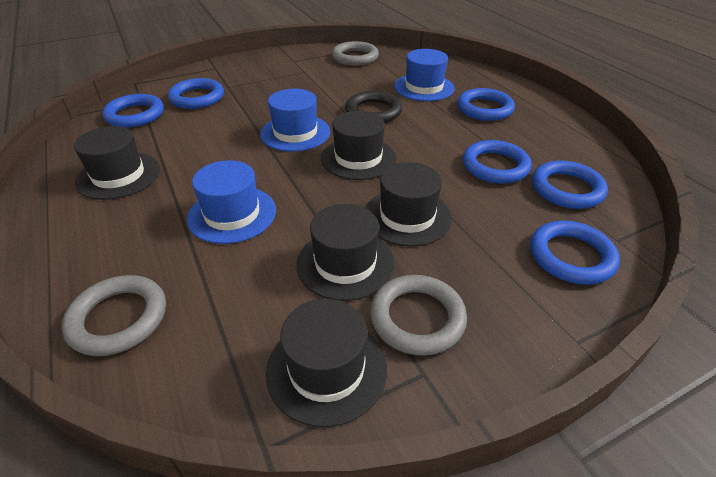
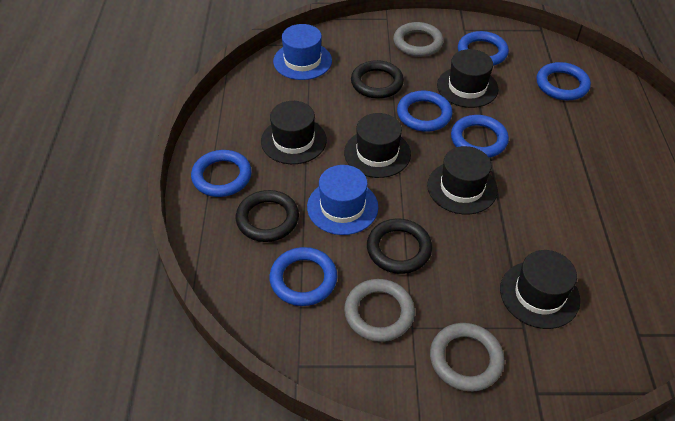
black ring: [345,91,402,123] = 1 -> [236,190,299,242] [351,60,404,99] [367,218,432,274] = 3
blue hat: [187,160,276,244] [260,89,330,152] [394,49,455,101] = 3 -> [273,24,332,80] [307,165,378,235] = 2

